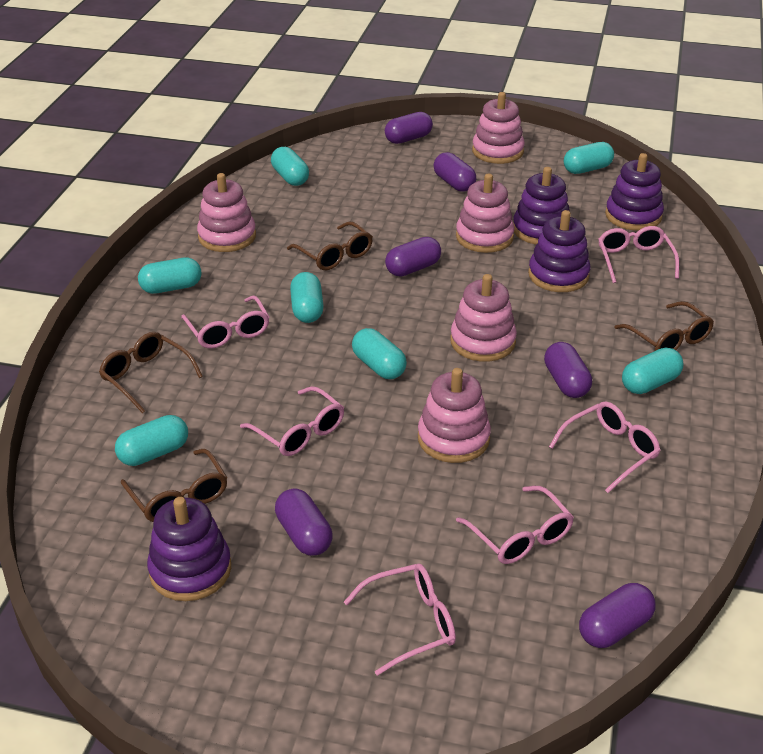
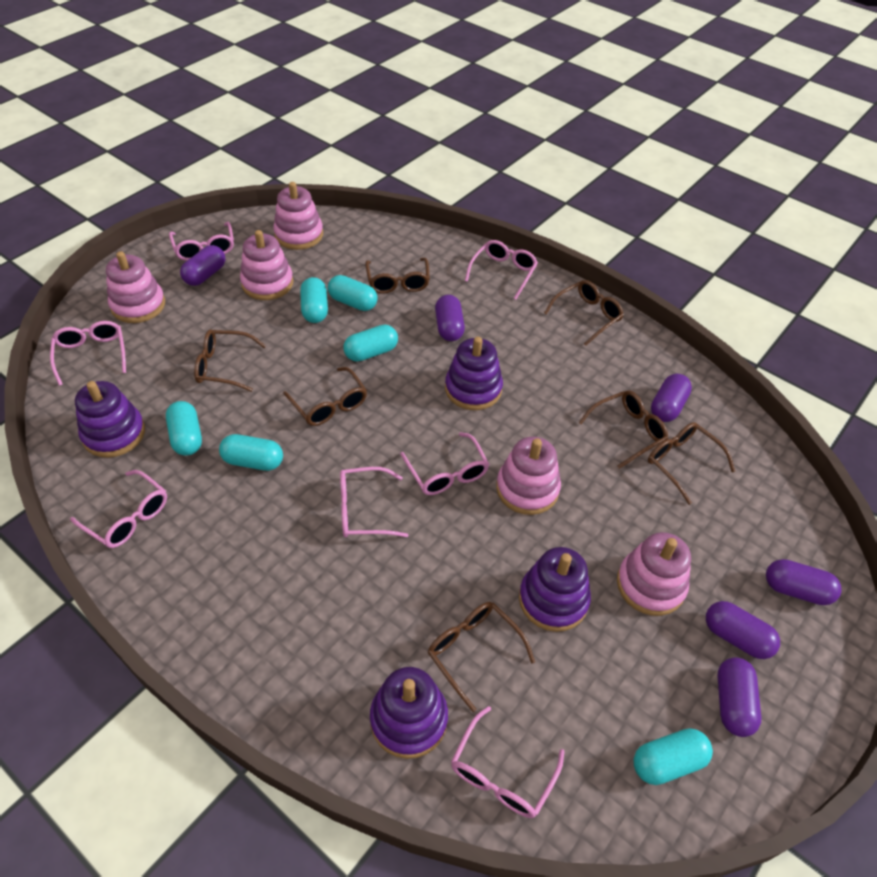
brown glasses: [99,332,203,413] [121,449,227,522] [287,222,373,270] [614,301,714,351] = 4 -> [194,329,266,392] [283,367,367,426] [365,258,430,294] [428,602,535,712] [544,280,624,346] [578,390,668,469] [648,422,735,505] = 7
pink glasses: [181,296,269,349] [240,386,344,456] [344,563,456,676] [456,486,574,564] [549,401,661,493] [598,226,679,283] = 6 -> [50,321,126,386] [70,470,167,548] [169,222,234,261] [340,467,408,537] [400,432,489,495] [451,706,564,818] [465,240,538,300] = 7
turquoise capsule: [115,415,188,466] [138,258,202,294] [271,147,309,186] [290,272,324,323] [352,328,407,379] [564,142,614,174] [622,348,683,394] = 7 -> [166,401,202,456] [219,434,283,471] [300,277,328,323] [328,275,378,311] [343,325,398,362] [634,728,713,785] = 6

